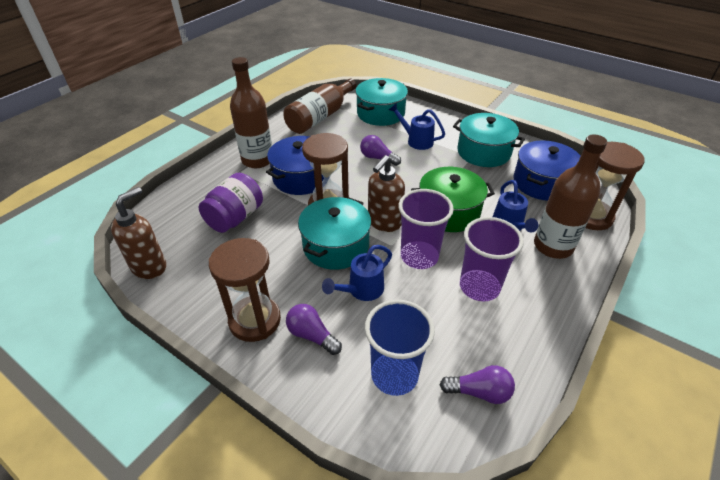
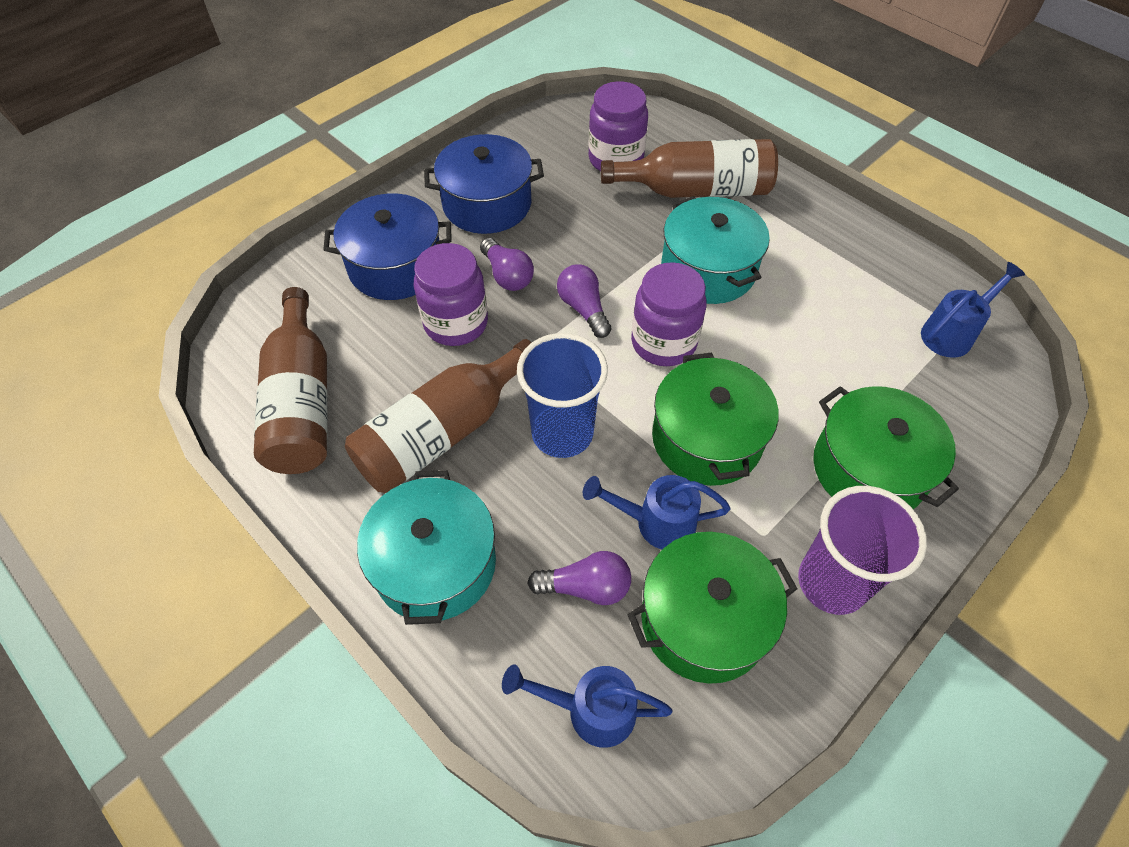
brown hourglass: [209,238,281,342] [302,133,349,205] [585,142,645,230] = 3 -> none = 0
brown soap dispenser: [111,187,166,279] [368,155,405,232] = 2 -> none = 0
green pot: [411,167,495,232] = 1 -> [627,532,797,684] [652,353,778,486] [813,386,959,509] = 3
purple cup: [398,189,454,269] [460,217,524,302] = 2 -> [798,486,927,615] = 1
purple jar: [199,173,263,233] = 1 -> [414,243,488,346] [588,81,648,171] [631,262,706,366] = 3
turquoise pot: [298,197,371,270] [356,78,408,126] [453,113,525,167] = 3 -> [357,470,496,625] [661,196,770,304] = 2

